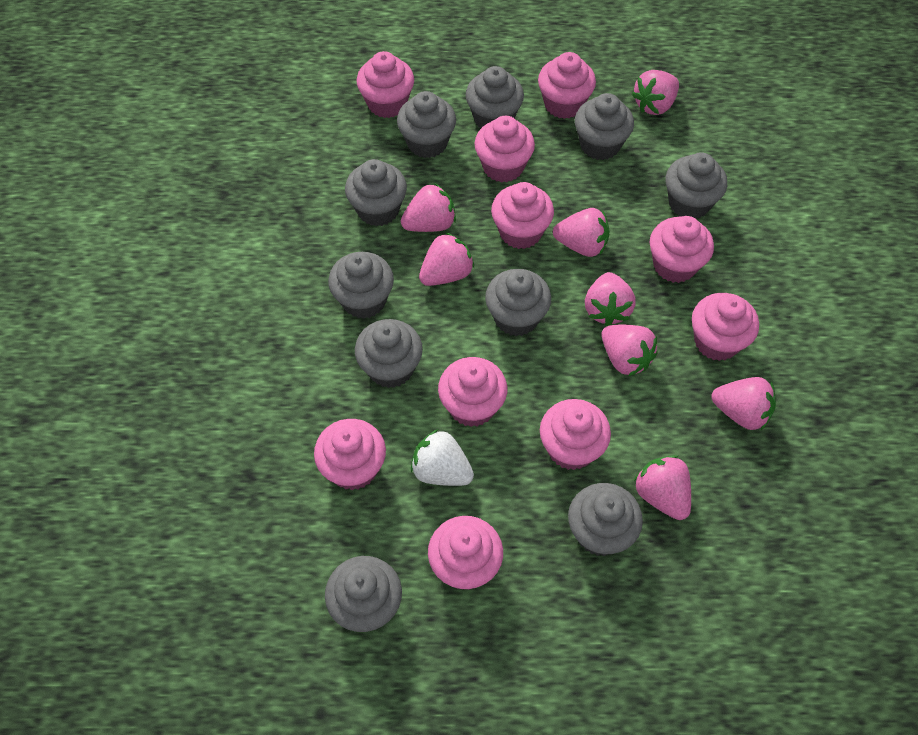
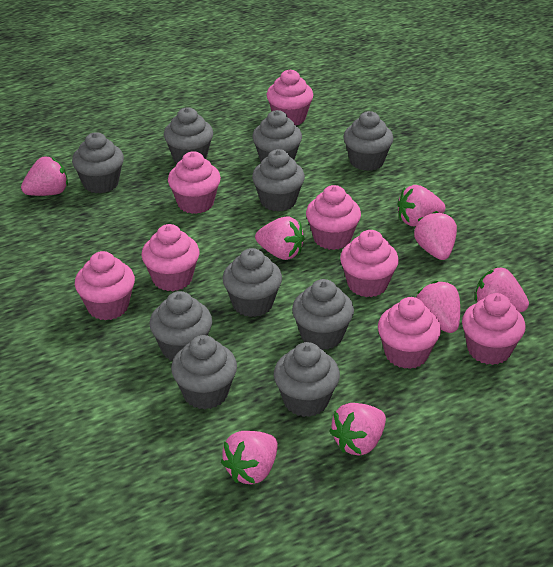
pink cupcake: [314,419,386,490] [356,51,414,118] [428,516,503,590] [438,357,507,427] [474,116,535,183] [491,182,554,249] [538,52,596,119] [540,399,611,470] [650,216,714,283] [692,293,759,361] = 10 -> [75,251,135,320] [141,224,199,291] [168,151,221,214] [266,69,313,125] [306,185,361,250] [340,230,399,297] [378,297,441,369] [462,293,526,365] = 8
white strawberry: [411,429,474,486] = 1 -> none = 0

